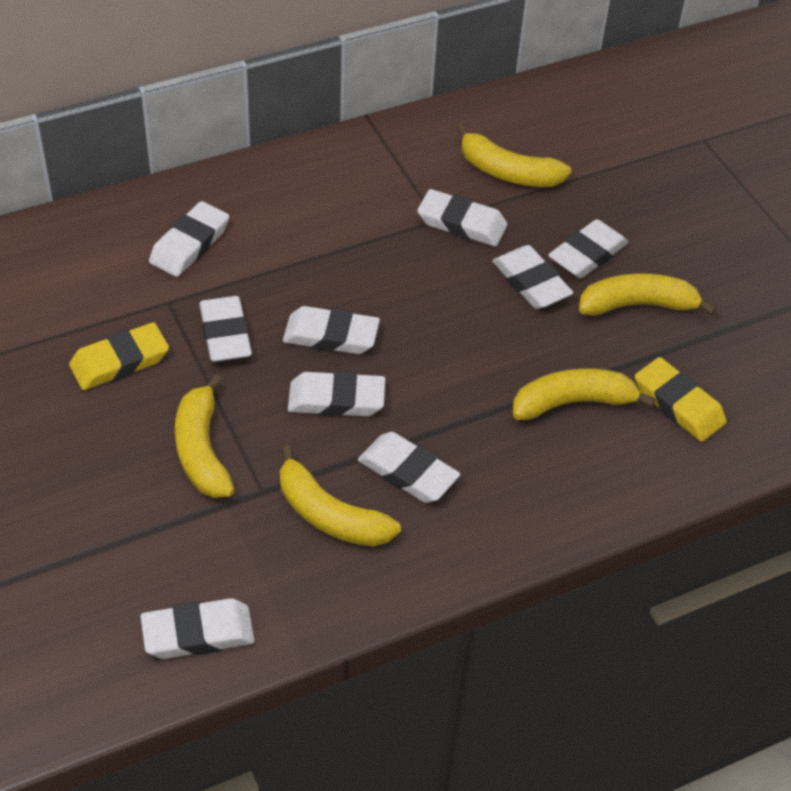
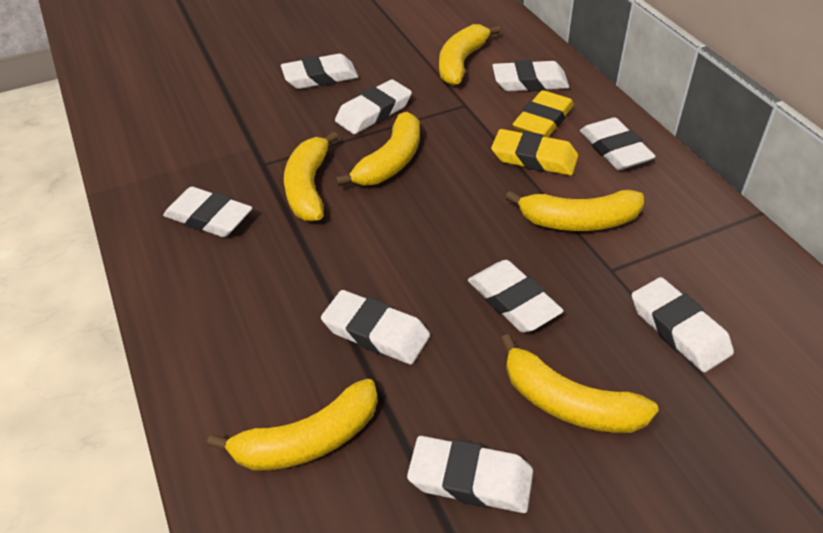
yellow banana: [175,375,235,498] [280,446,401,547] [456,124,571,187] [513,368,656,420] [579,273,716,316] = 5 -> [207,379,378,471] [284,131,338,221] [335,112,420,186] [439,24,501,85] [500,334,659,433] [505,190,644,231] = 6

